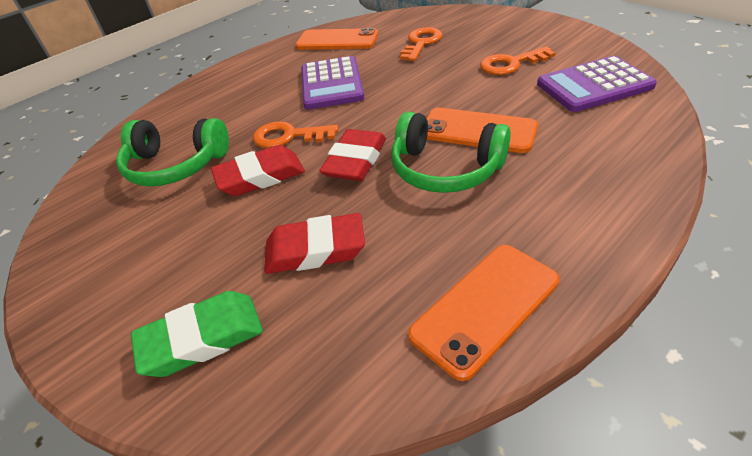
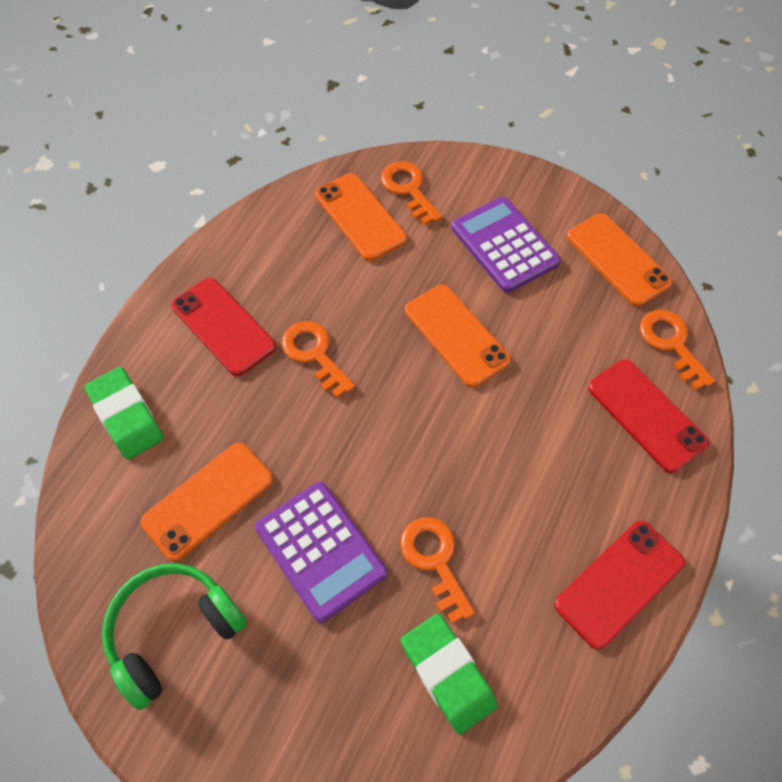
green eraser: [131,291,263,377] = 1 -> [85,367,164,460] [401,614,498,735] = 2
green headphones: [116,118,229,186] [391,112,511,193] = 2 -> [102,563,247,710] = 1
orange key: [253,121,338,148] [400,27,442,61] [480,46,555,75] = 3 -> [282,321,355,398] [381,161,442,225] [400,517,475,623] [640,310,715,390] = 4
orange phone: [295,27,378,50] [408,245,559,381] [427,108,538,153] = 3 -> [141,443,273,562] [315,173,407,261] [405,285,511,387] [567,213,672,306] = 4
red eraser: [211,145,305,196] [264,213,365,274] [319,129,386,181] = 3 -> none = 0
red phone: none = 0 -> [171,278,276,376] [554,521,685,650] [588,359,709,473] = 3

